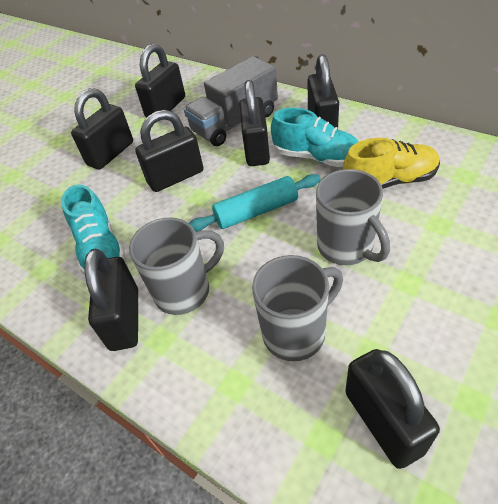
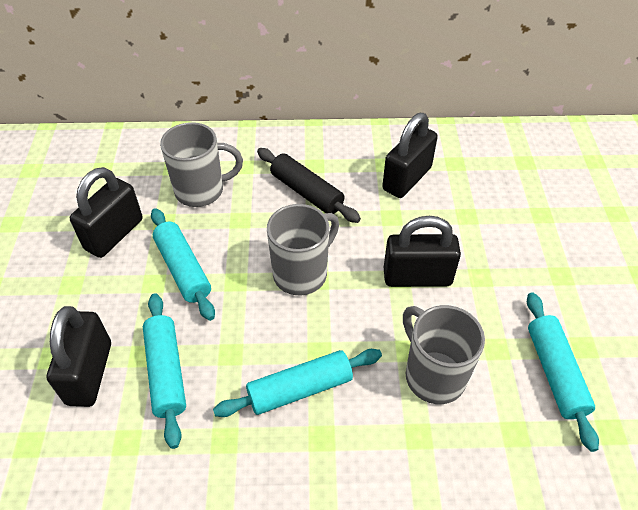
black padlock: [71,88,133,170] [84,248,138,351] [135,44,185,121] [135,110,204,192] [239,80,270,166] [307,54,339,130] [345,349,440,469] = 7 -> [47,306,111,407] [70,167,143,258] [382,113,438,198] [384,216,461,287] = 4
black rolling pin: none = 0 -> [257,148,361,223] = 1
grey truck: [184,56,278,146] = 1 -> none = 0
turquoise rolling pin: [189,174,321,232] = 1 -> [143,293,186,449] [151,208,215,321] [213,349,382,417] [527,292,599,452] = 4
turquoise shoe: [61,184,126,275] [271,108,359,167] = 2 -> none = 0
yellow shoe: [343,138,440,189] = 1 -> none = 0

